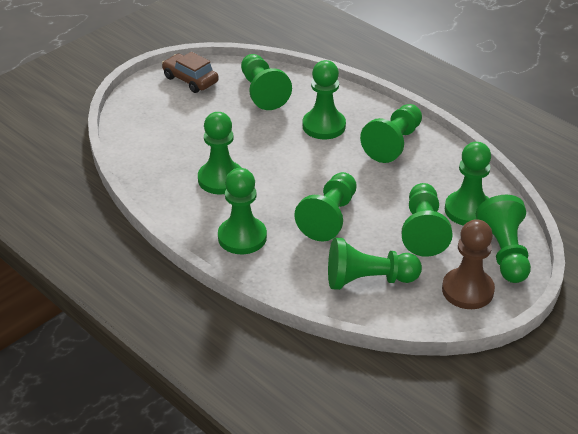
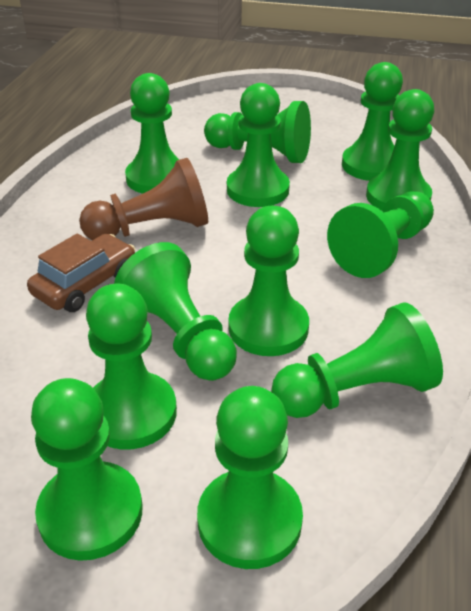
green pawn: [198,112,241,194] [218,168,267,254] [241,54,292,110] [294,172,357,241] [303,60,346,139] [328,237,422,290] [360,104,422,163] [402,183,453,257] [445,142,491,226] [476,195,531,283] = 10 -> [31,378,143,561] [86,284,177,450] [114,242,237,381] [125,73,179,194] [197,386,303,569] [204,101,311,163] [227,83,290,207] [228,206,309,356] [271,302,443,418] [327,191,434,278] [342,62,403,181] [366,89,434,211] = 12

